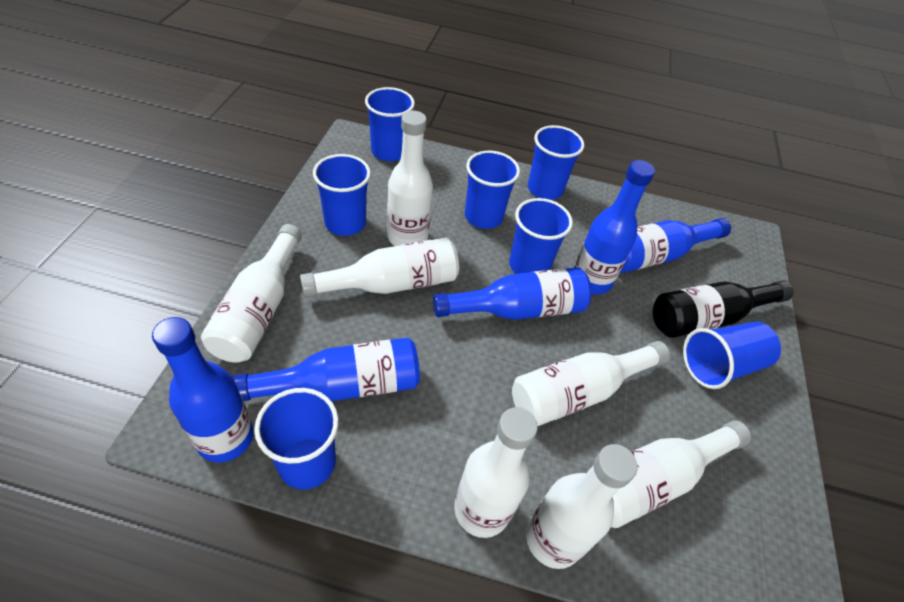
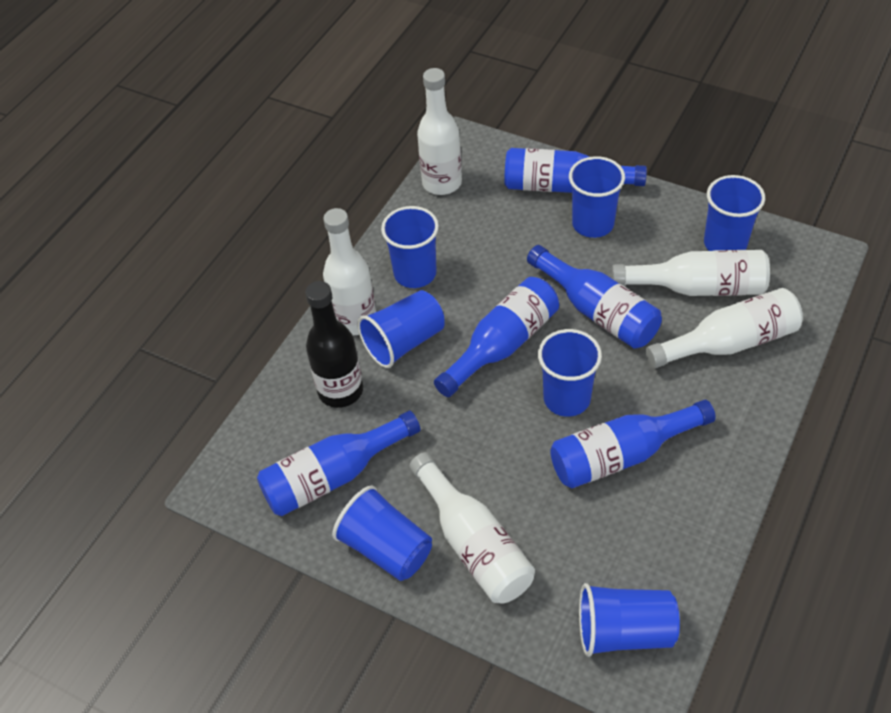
white bottle: [201,224,302,363] [300,238,459,297] [387,111,433,246] [454,407,538,538] [512,341,670,426] [526,444,637,569] [611,420,751,528] = 7 -> [323,208,376,335] [409,452,535,603] [417,68,462,195] [612,250,770,296] [646,288,803,368] = 5

